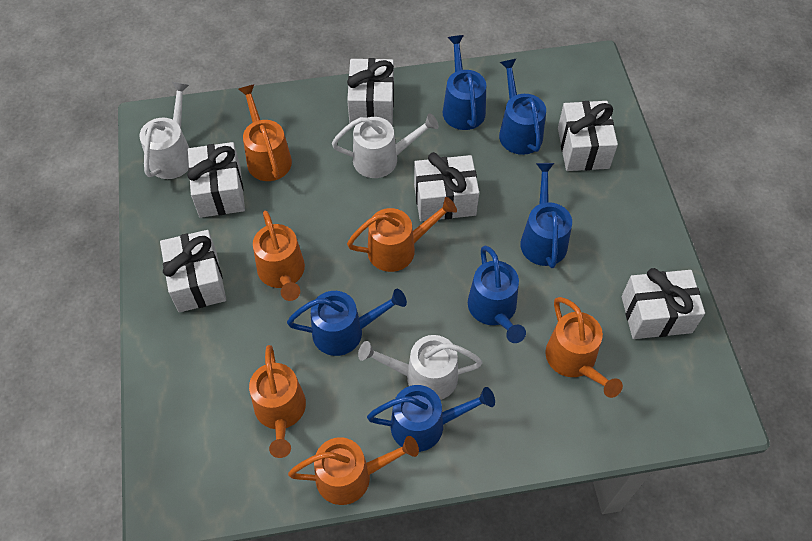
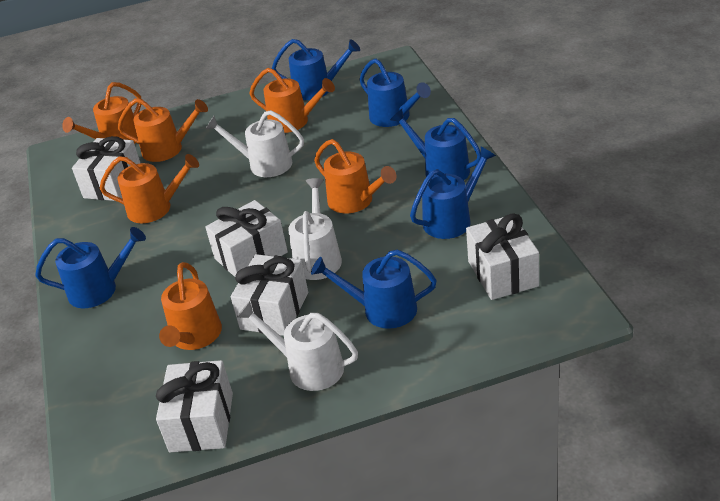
white gift: [160,230,226,312] [187,142,245,218] [347,58,394,125] [414,152,479,221] [558,101,618,171] [622,268,705,339] = 6 -> [72,136,140,201] [156,360,233,452] [205,200,288,277] [231,254,308,336] [466,213,539,300] = 5

